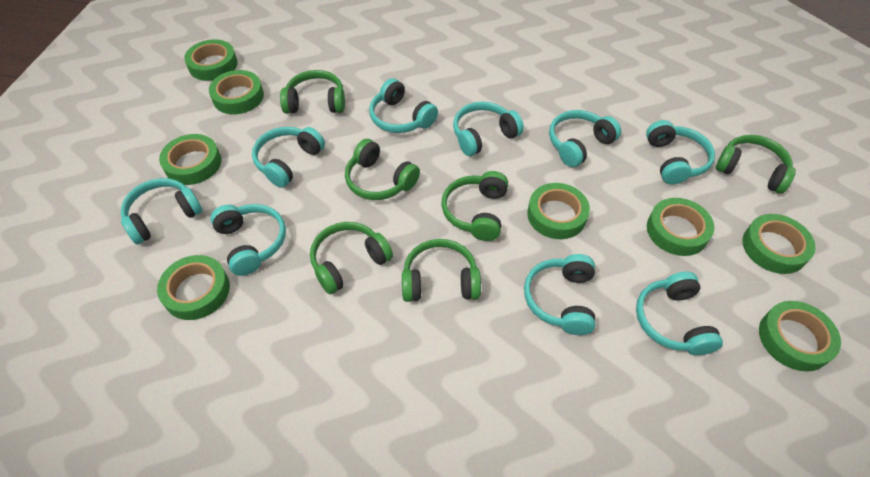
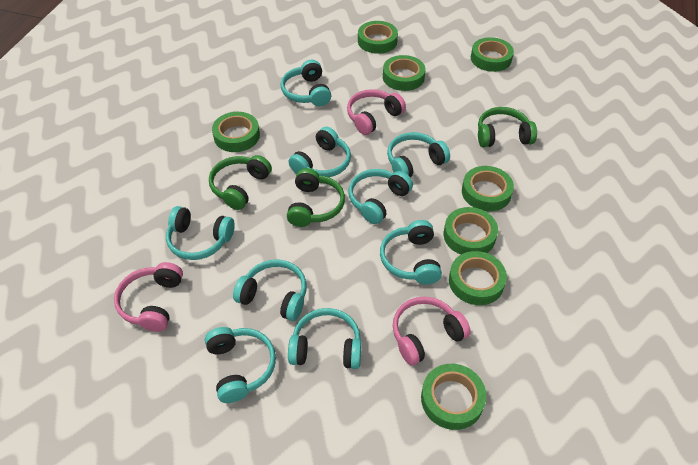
green headphones: [280,70,345,114] [310,222,393,294] [345,139,420,200] [402,239,481,302] [441,171,508,241] [716,135,796,194] = 6 -> [209,155,272,210] [287,168,345,227] [478,107,537,147] = 3
pink headphones: none = 0 -> [114,262,183,332] [347,89,406,135] [393,297,471,365] = 3

